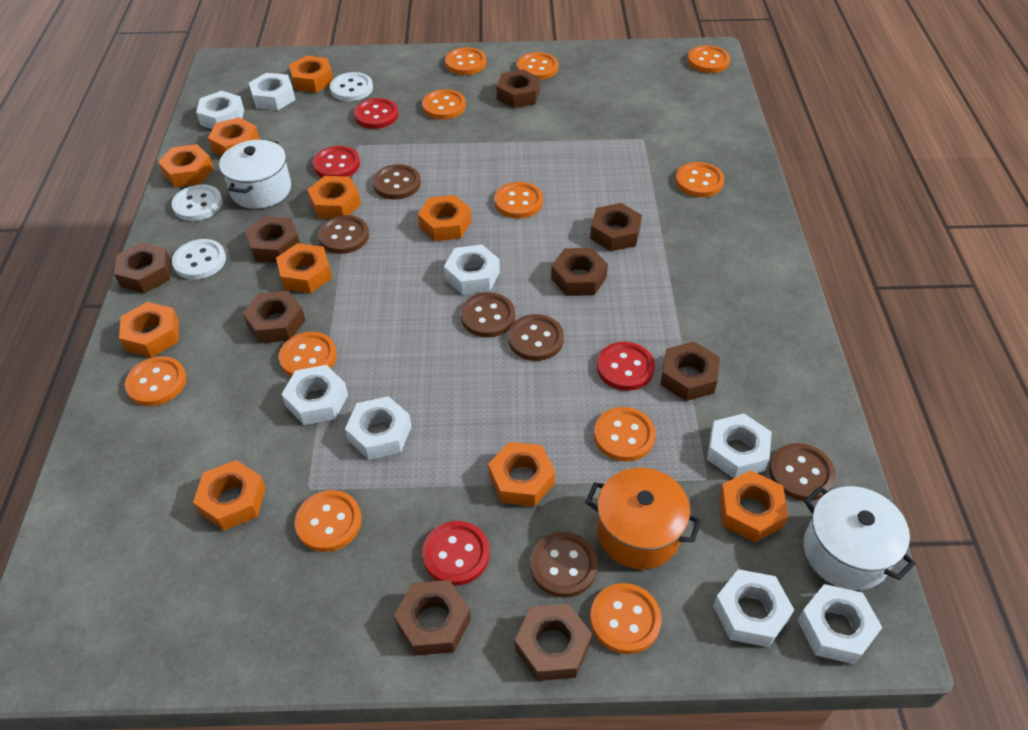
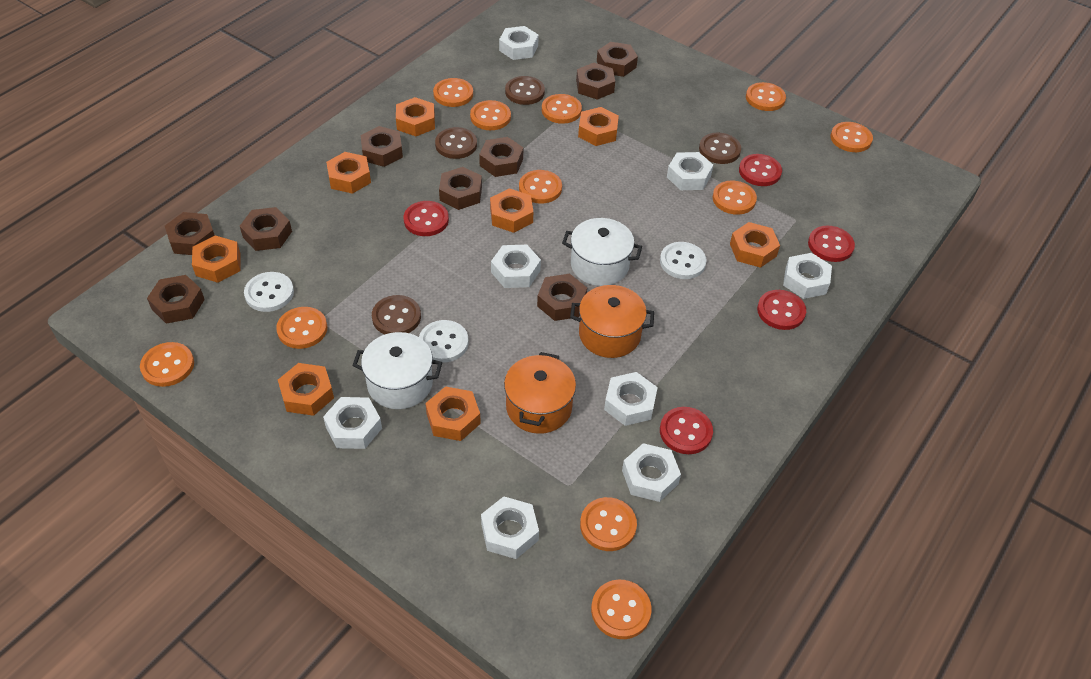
brown button: [318,215,369,254] [373,164,421,200] [461,292,515,337] [508,314,564,361] [530,532,598,598] [769,443,836,501] = 6 -> [372,295,421,334] [435,127,477,159] [505,76,545,105] [699,133,741,164] = 4
orange nut: [119,302,179,358] [158,144,214,187] [193,460,266,530] [208,117,260,156] [276,243,332,293] [289,56,333,93] [307,176,361,219] [418,195,472,241] [488,442,556,507] [719,470,788,542] = 10 -> [192,236,240,283] [278,363,334,416] [326,152,371,194] [396,97,435,136] [425,386,481,441] [490,188,533,233] [578,107,619,146] [730,222,780,268] = 8
orange pot: [585,468,701,569] = 1 -> [504,352,576,434] [570,285,654,358] = 2
red button: [313,146,360,177] [354,98,398,129] [422,521,490,586] [597,342,655,391] = 4 -> [404,201,449,236] [660,407,713,454] [739,154,782,186] [757,290,806,330] [808,226,855,262] = 5

